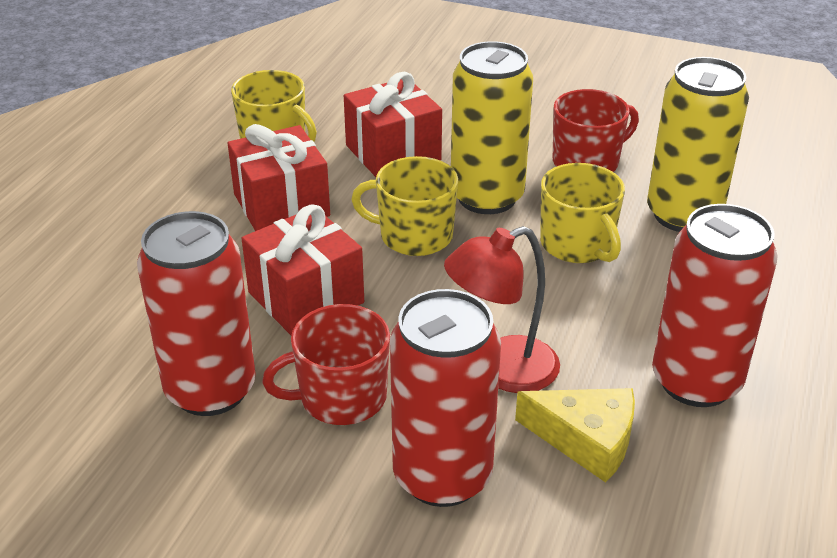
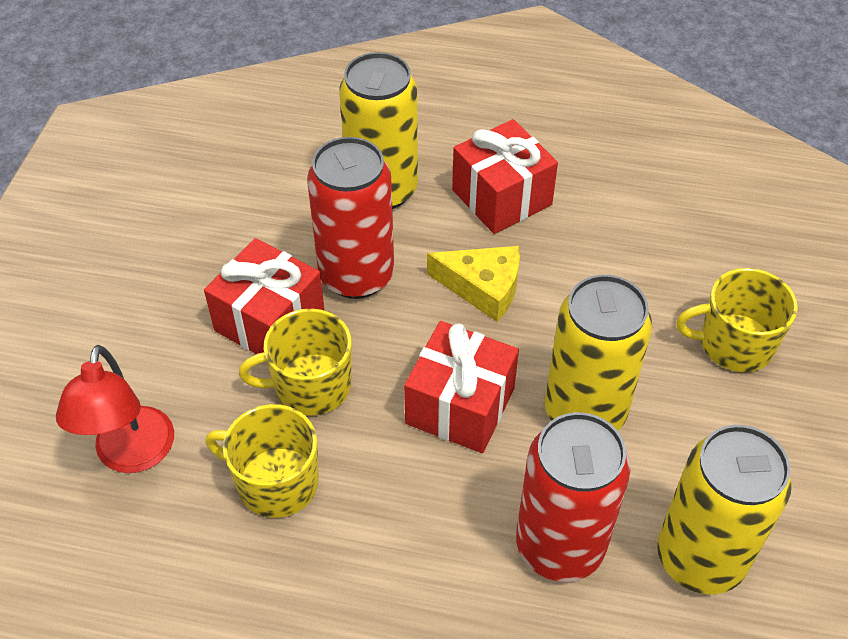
red can: [137,211,256,416] [390,289,501,507] [652,204,778,407] = 3 -> [307,137,394,299] [516,412,631,582] = 2
red mug: [262,304,390,425] [553,89,639,172] = 2 -> none = 0
yellow can: [451,41,533,214] [647,57,749,232] = 2 -> [339,52,418,209] [545,275,652,431] [657,425,792,594] = 3

